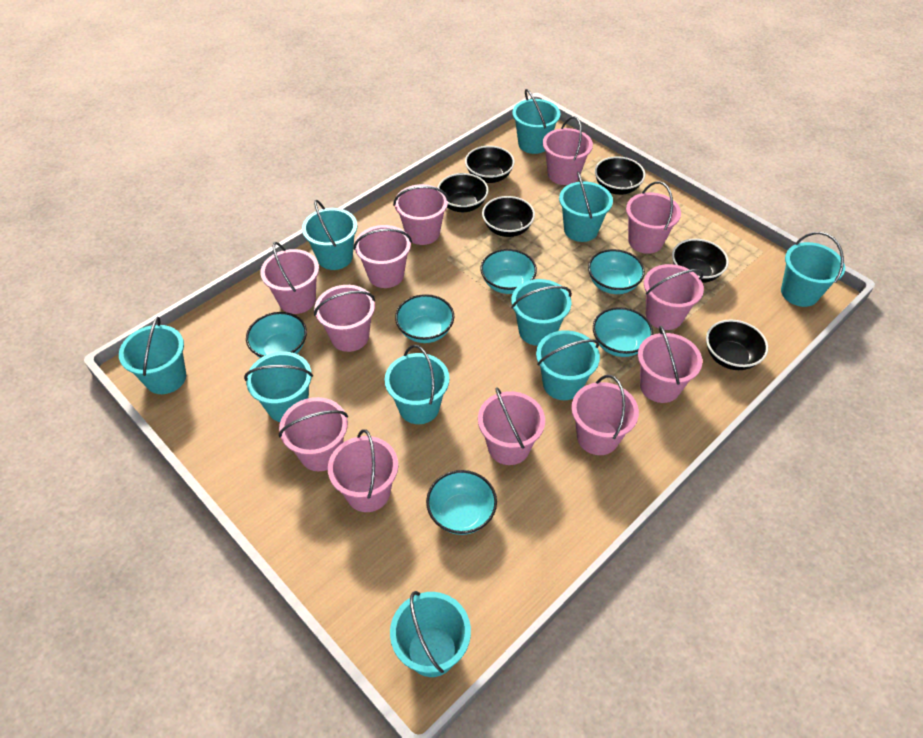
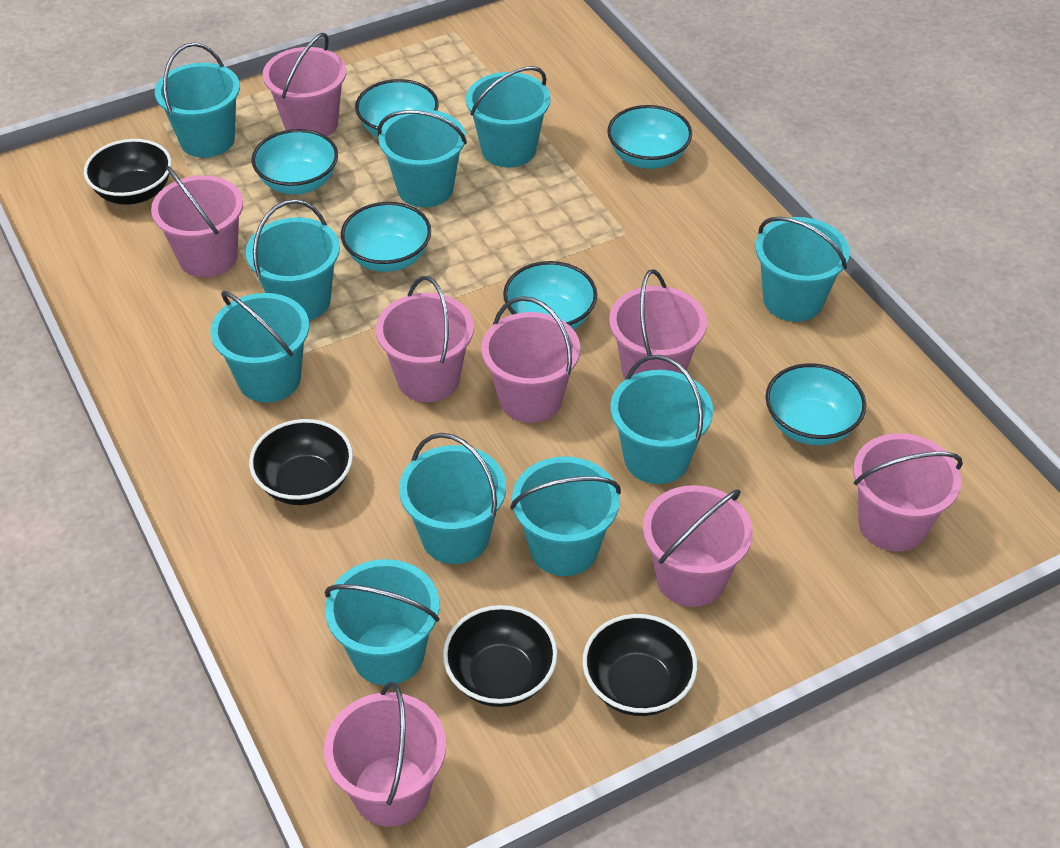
black bowl: [437,173,489,212] [465,146,515,183] [482,196,535,237] [595,156,645,195] [672,239,729,283] [706,319,768,370] = 6 -> [84,139,172,205] [249,419,353,505] [443,605,558,707] [583,614,697,716] = 4
pink bucket: [260,242,319,314] [279,397,348,471] [314,285,375,352] [328,429,398,512] [354,225,412,288] [393,184,449,245] [478,387,545,465] [543,116,593,185] [571,375,639,455] [626,181,681,254] [638,326,702,403] [644,264,704,330] = 12 -> [151,166,243,278] [263,33,346,136] [324,682,446,827] [376,276,474,402] [481,296,580,423] [609,269,707,379] [643,485,753,607] [853,433,963,552] = 8

